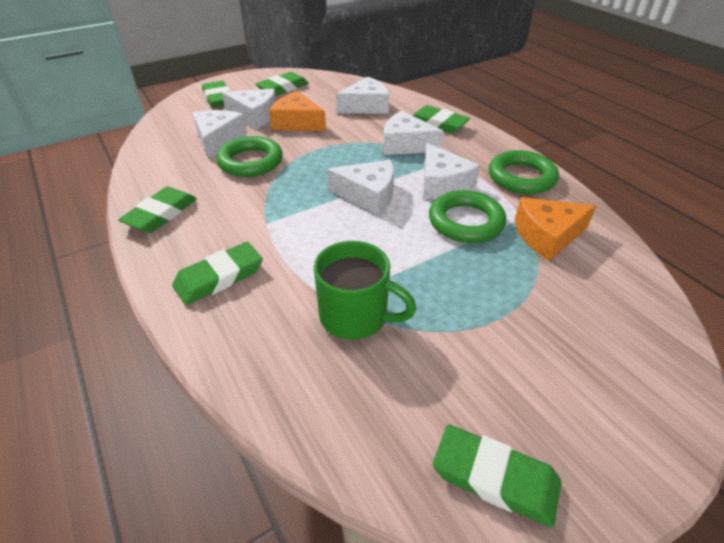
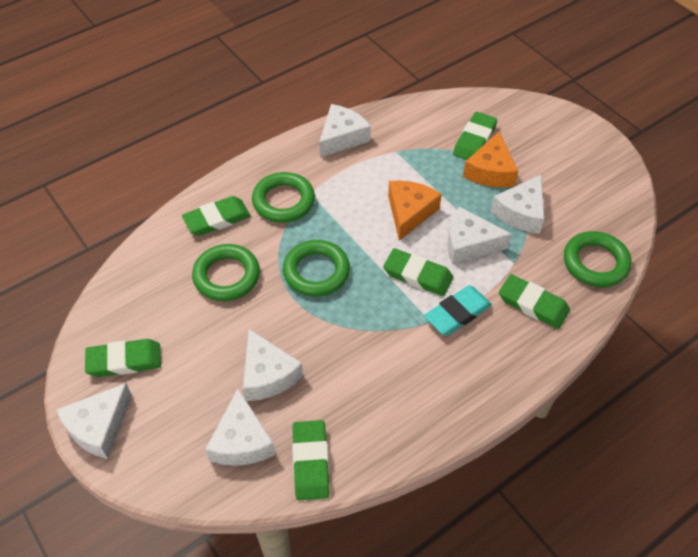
green mug: [313,241,416,340] = 1 -> none = 0
green ring: [216,136,283,177] [429,190,506,243] [489,150,559,194] = 3 -> [192,244,260,301] [252,172,315,223] [283,240,350,297] [564,231,632,287] = 4
turquoise eraser: none = 0 -> [424,285,492,336] = 1

